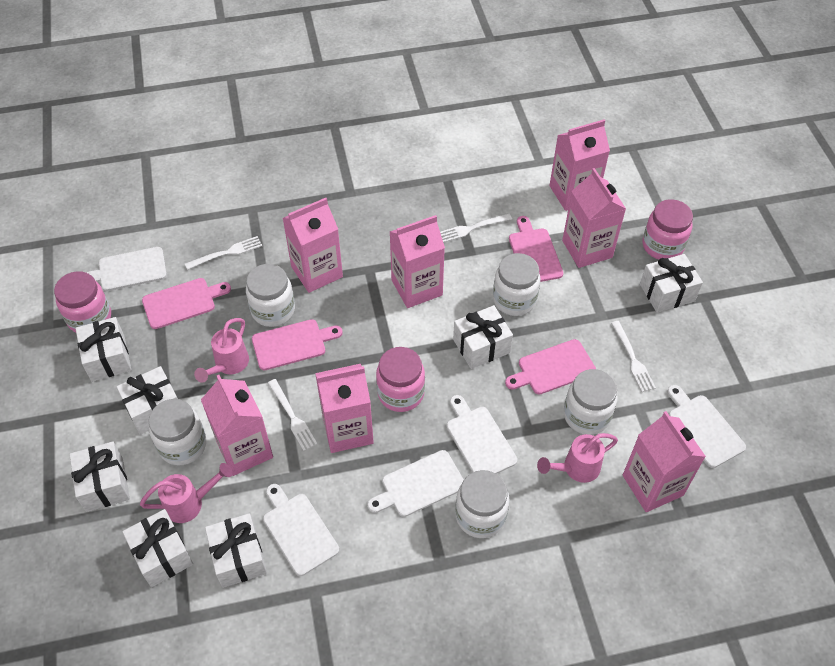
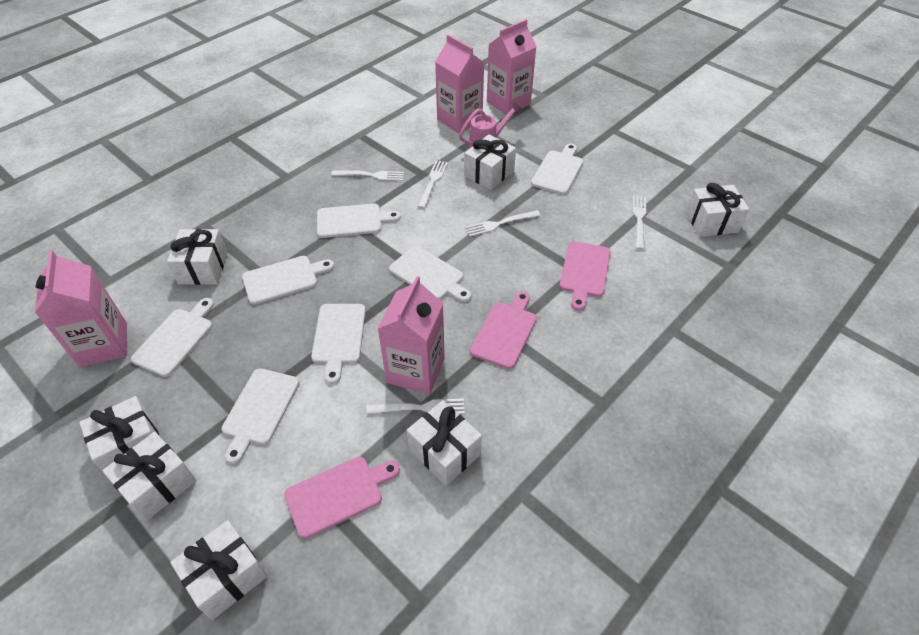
pink carton: [201,375,273,476] [283,198,343,293] [315,364,374,453] [390,215,445,308] [549,120,610,211] [562,168,626,268] [623,411,706,512] = 7 -> [35,250,127,367] [377,276,445,395] [435,34,484,133] [487,19,537,115] = 4
pink cutting board: [142,278,231,329] [252,319,343,370] [505,339,596,394] [509,216,563,282] = 4 -> [284,457,400,539] [470,291,537,369] [559,241,611,311] = 3
pink jar: [54,271,111,333] [376,347,425,412] [643,199,693,259] = 3 -> none = 0
pink watering can: [140,463,233,523] [194,318,249,383] [537,433,618,483] = 3 -> [459,101,521,149] = 1
white cutting board: [86,247,167,291] [263,484,339,576] [367,450,464,517] [446,395,517,474] [667,385,746,468] = 5 -> [131,298,214,377] [221,368,300,464] [242,256,334,305] [311,304,366,384] [317,203,401,238] [389,246,471,302] [531,143,583,195] = 7
white fork: [185,236,262,270] [268,379,317,451] [440,214,512,243] [611,321,656,392] = 4 -> [331,170,405,181] [366,399,465,414] [417,160,448,208] [465,210,541,237] [632,196,646,250] = 5
white jar: [148,399,206,465] [246,264,295,327] [455,470,510,538] [493,253,540,316] [564,369,618,435] = 5 -> none = 0

